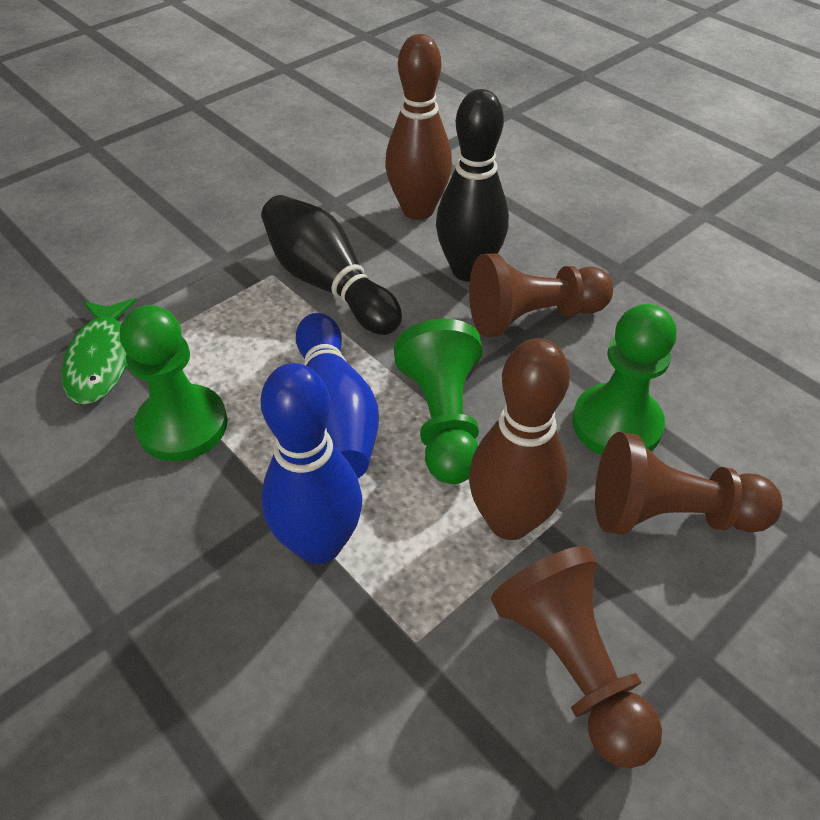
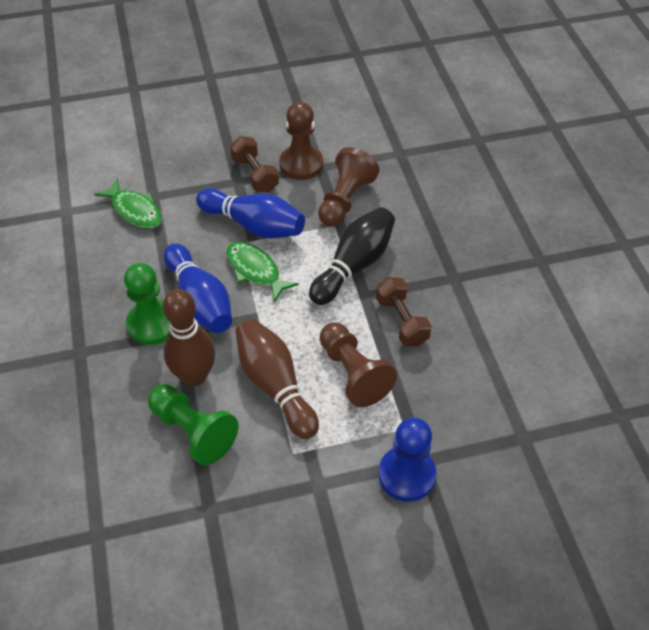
black bowling pin: [261,195,402,335] [436,89,509,282] = 2 -> [309,207,395,305] = 1
blue pawn: none = 0 -> [378,417,436,502] = 1
brown dumbbell: none = 0 -> [230,136,279,192] [376,277,432,346] = 2
green fish: [62,298,137,404] = 1 -> [94,178,162,228] [226,242,299,303] = 2
green pawn: [120,305,228,461] [394,319,483,484] [572,304,677,456] = 3 -> [124,263,170,345] [148,384,239,465] = 2

